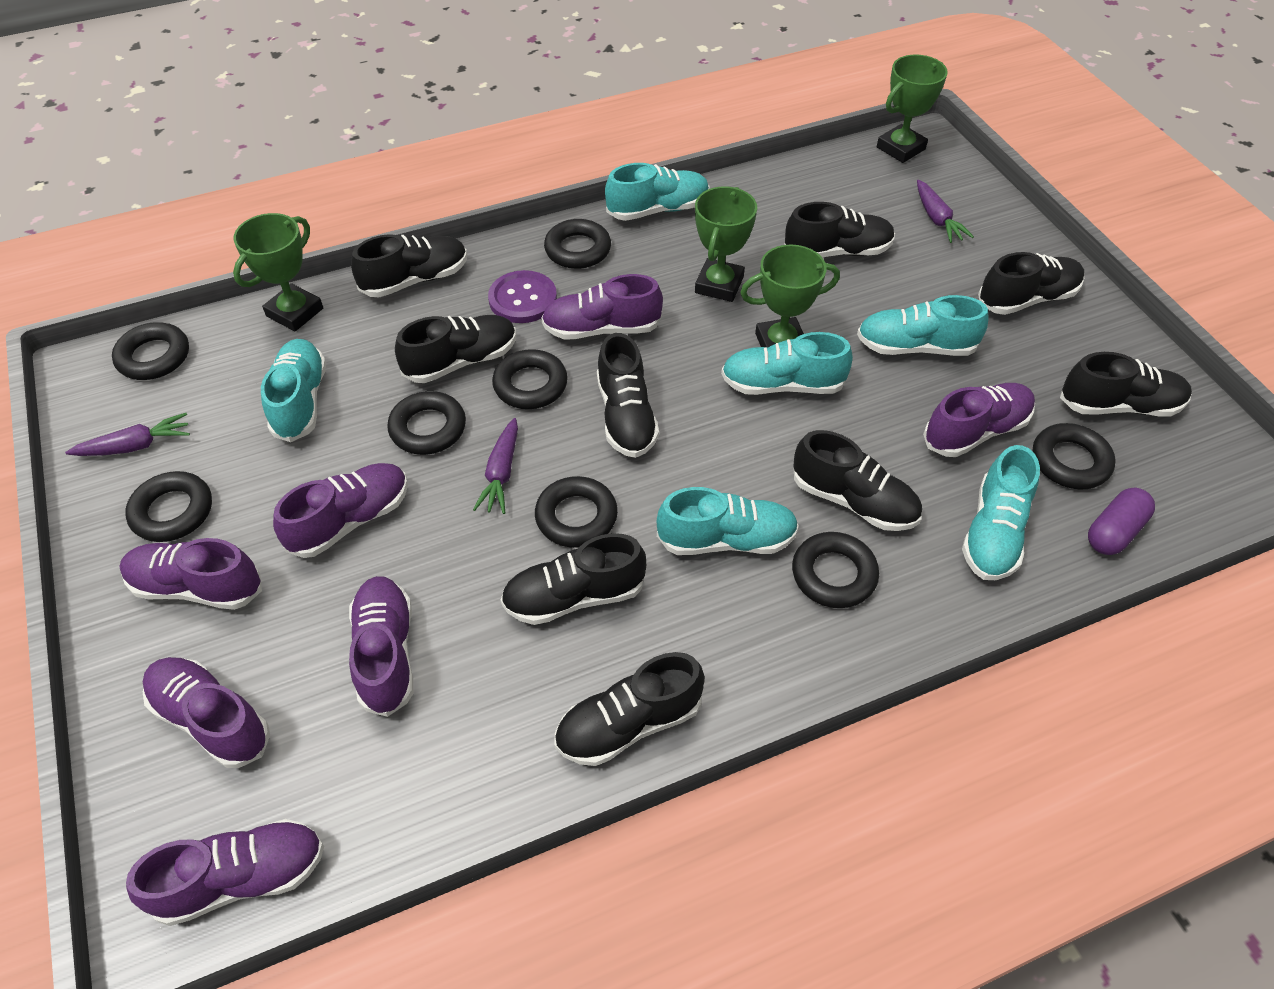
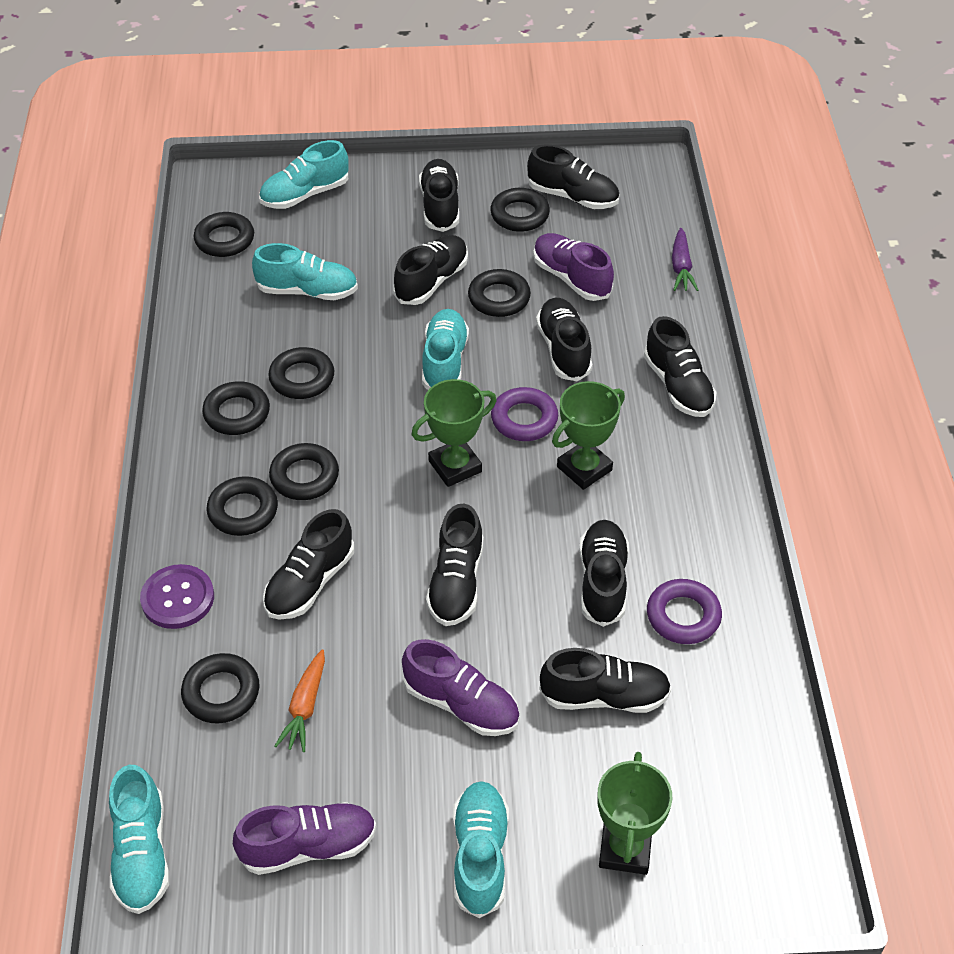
green trophy: [233,213,323,331] [695,186,757,302] [740,244,840,347] [877,54,948,163] = 4 -> [411,379,496,487] [552,381,625,490] [597,752,672,875] = 3
orange carrot: none = 0 -> [274,649,325,752] = 1
purple capsule: [1088,488,1155,555] = 1 -> none = 0
purple carrot: [65,413,190,456] [473,418,518,514] [917,180,974,243] = 3 -> [672,228,698,291] = 1
purple ring: none = 0 -> [491,387,558,441] [647,579,722,644] = 2
purple shoe: [119,538,262,610] [126,819,324,926] [143,657,270,768] [273,463,408,558] [349,576,413,717] [541,274,663,340] [923,383,1035,457] = 7 -> [233,802,377,875] [402,639,520,736] [533,233,614,301] = 3
turquoise shoe: [261,339,326,442] [605,163,709,221] [657,487,799,555] [721,332,853,395] [857,295,989,356] [962,445,1040,580] = 6 -> [109,765,169,914] [252,243,358,300] [259,140,349,209] [422,309,469,390] [453,781,509,918] = 5

